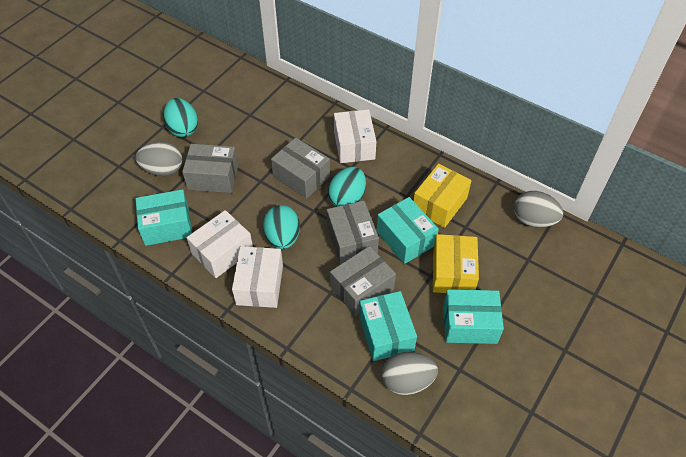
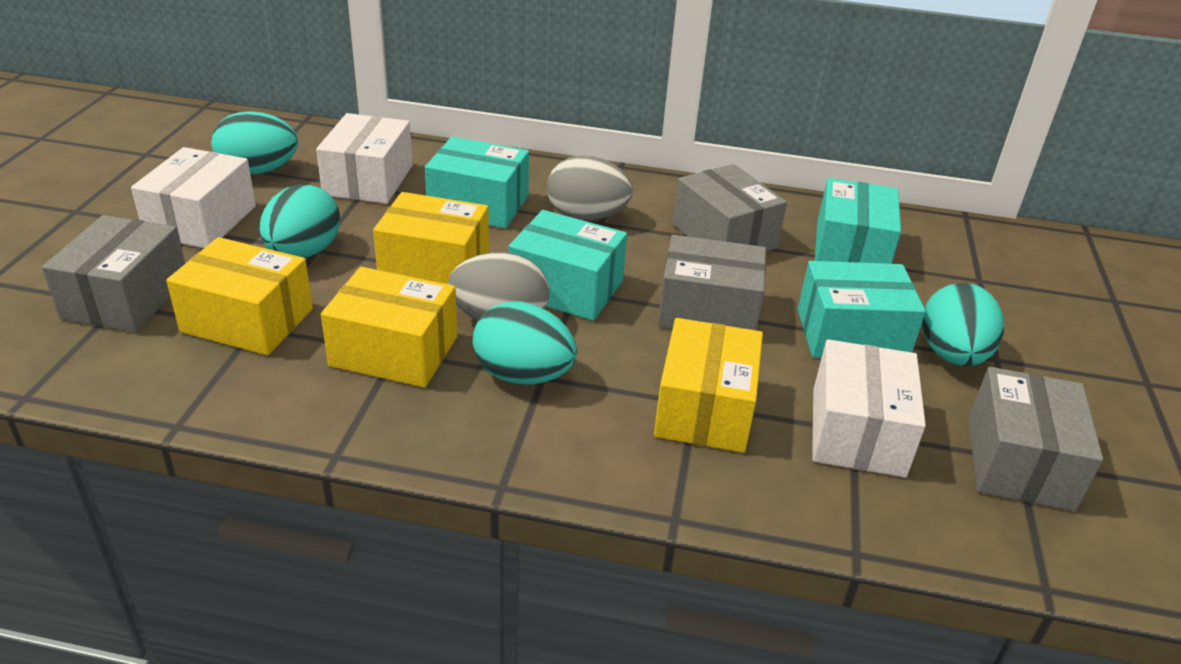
grey egg: [136,142,182,176] [382,352,438,395] [514,191,563,228] = 3 -> [448,252,549,321] [547,156,633,221] = 2
turquoise egg: [163,98,198,137] [263,205,300,249] [328,167,366,207] = 3 -> [211,111,298,175] [260,184,340,258] [473,301,577,385] [922,283,1004,366] = 4
yellow box: [413,164,471,228] [433,234,479,293] = 2 -> [166,237,313,355] [321,267,457,388] [373,192,489,284] [654,318,763,453] = 4

